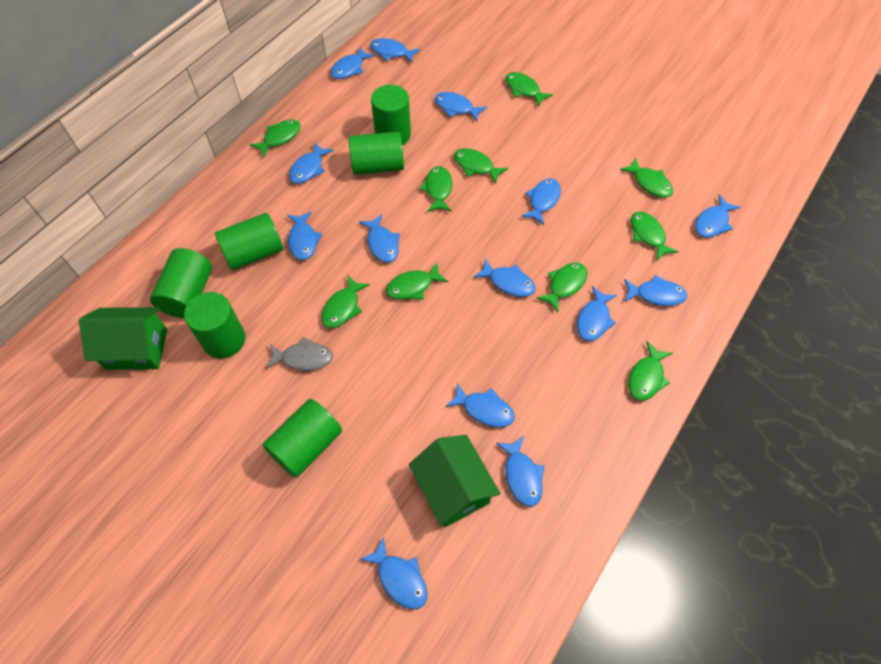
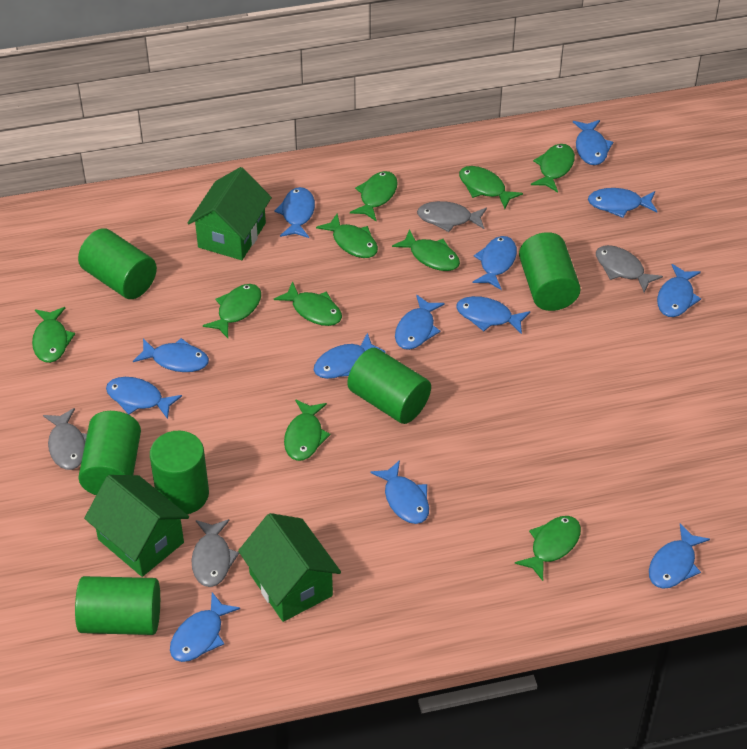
blue fish: [287,211,322,260] [289,142,334,184] [330,46,375,79] [359,214,400,263] [360,536,428,609] [370,38,420,63] [435,92,487,121] [445,383,515,427] [473,259,536,297] [496,436,544,506] [521,178,561,225] [577,286,617,341] [624,275,687,306] [695,195,740,238] = 14 -> [106,377,182,419] [133,338,209,372] [170,592,240,662] [274,187,315,238] [314,333,385,379] [370,460,429,524] [395,295,445,350] [456,296,530,334] [473,236,517,290] [573,120,613,165] [588,188,657,218] [649,523,710,589] [657,264,701,317] = 13
green house: [79,307,167,370] [409,435,500,527] = 2 -> [84,475,189,577] [188,167,272,260] [238,513,341,622] = 3
grey fish: [266,337,333,371] = 1 -> [43,408,87,470] [191,519,239,587] [417,201,487,232] [596,245,663,293] = 4

